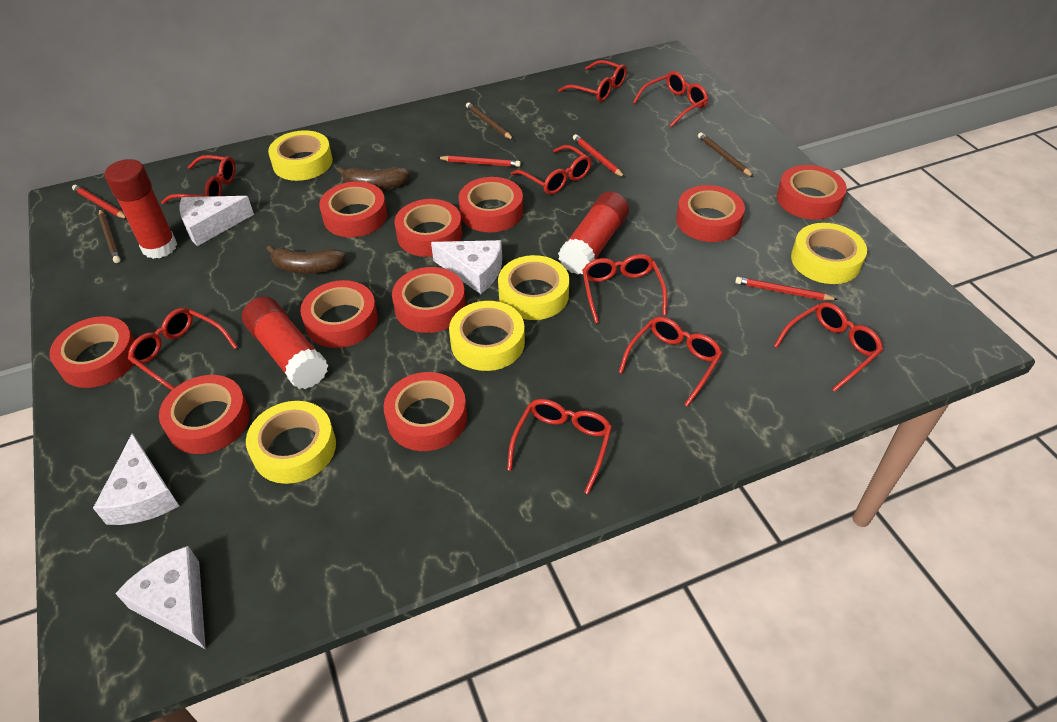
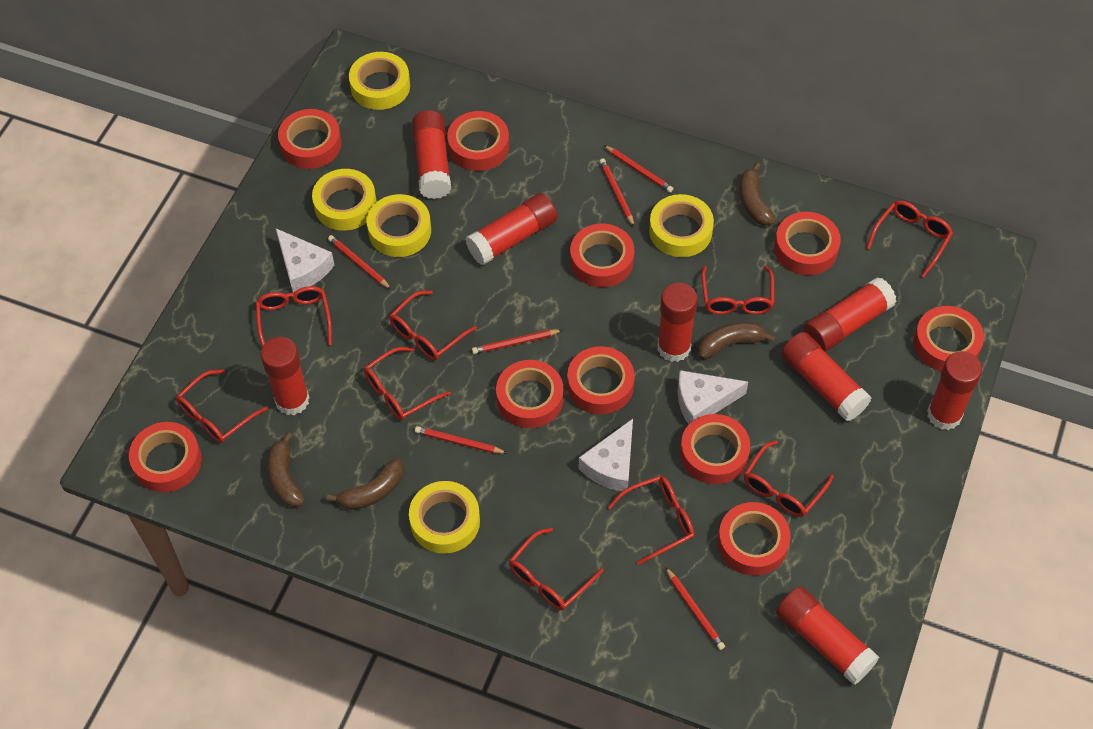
brown banana: [266,245,346,274] [337,166,410,189] = 2 -> [267,432,305,507] [327,458,404,510] [698,322,775,359] [739,162,776,226] = 4
brown pencil: [98,209,121,263] [466,102,514,140] [698,133,754,177] = 3 -> none = 0
red glue stick: [105,159,177,259] [242,297,328,389] [558,191,629,275] = 3 -> [261,337,309,415] [412,110,451,199] [465,193,557,265] [657,283,698,362] [776,586,879,685] [781,332,872,421] [803,277,897,352] [927,351,982,430] = 8
red pencil: [72,185,126,219] [437,156,521,167] [573,134,625,178] [735,277,838,300] = 4 -> [328,235,391,289] [415,426,507,454] [472,330,563,354] [599,158,634,227] [604,145,673,193] [665,567,725,650] = 6
white cheese: [93,433,179,525] [115,546,206,649] [179,196,254,246] [431,240,502,294] = 4 -> [276,229,335,293] [579,419,633,491] [678,370,748,424] = 3

